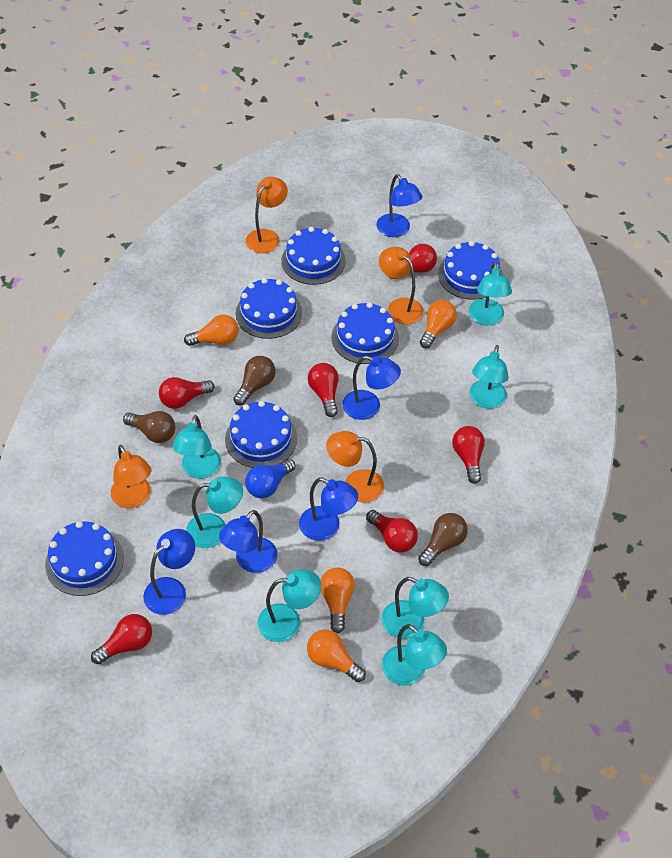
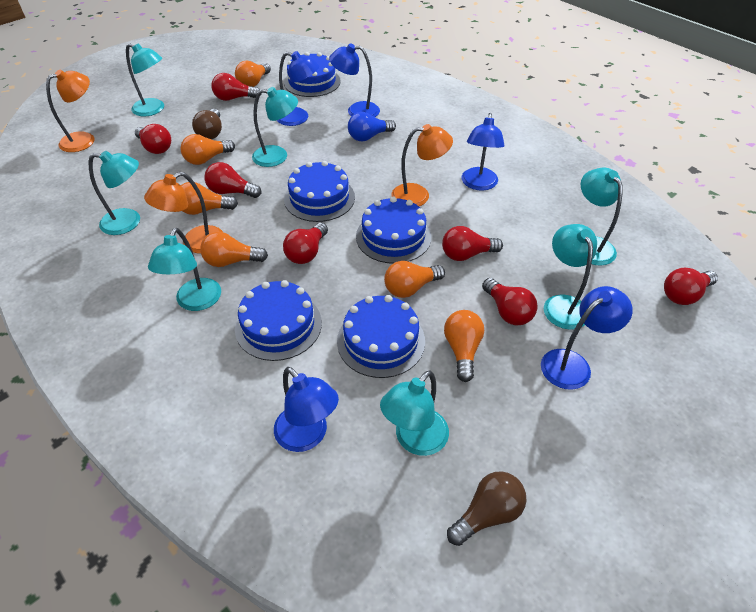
blue cake: [45,521,124,596] [225,401,297,468] [236,278,302,339] [281,227,346,285] [332,302,399,364] [438,241,503,300] = 6 -> [235,280,322,361] [284,52,341,97] [284,161,355,222] [337,295,425,378] [356,196,431,264] = 5
brown light bulb: [123,411,175,443] [233,356,276,406] [418,513,468,566] = 3 -> [192,109,222,139] [447,471,527,546] = 2
orange lamp: [111,445,152,508] [246,177,288,253] [326,431,384,502] [379,247,423,324] = 4 -> [46,70,94,152] [144,172,223,253] [391,124,453,206] = 3
orange light bulb: [184,315,239,346] [307,630,366,682] [320,567,355,633] [420,300,457,348] = 4 -> [181,134,235,165] [181,182,238,215] [200,232,268,267] [235,61,271,87] [384,261,445,298] [444,310,484,382] = 6
red light bulb: [91,614,152,664] [159,377,215,409] [307,363,339,417] [366,510,418,553] [389,244,437,279] [452,426,485,484] = 6 -> [135,124,171,154] [204,162,261,198] [211,73,262,101] [283,223,328,264] [442,226,503,261] [482,278,538,325] [664,268,718,305] = 7

